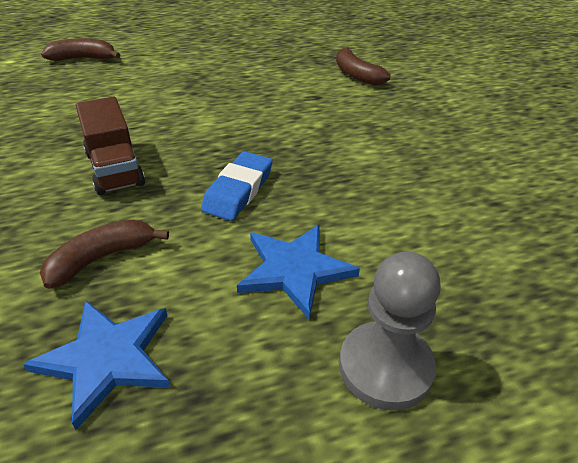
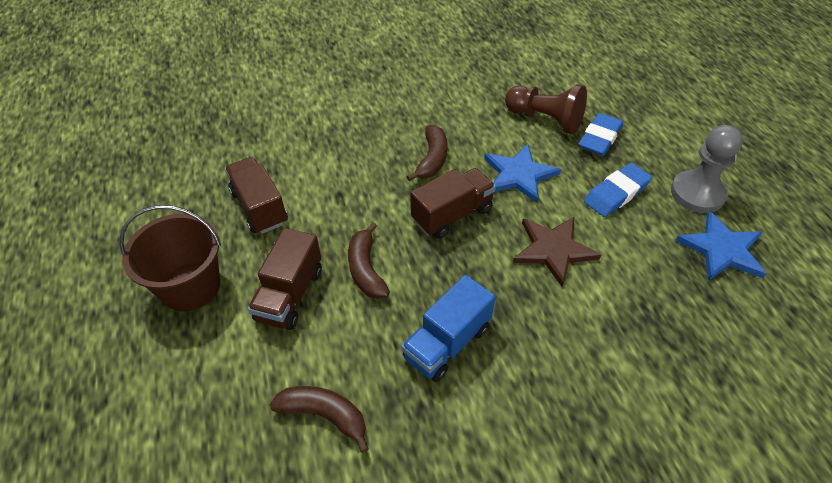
blue eraser: [201,151,273,221] = 1 -> [578,113,623,156] [584,163,652,217] = 2
blue truck: none = 0 -> [401,275,495,382] = 1
brown bucket: none = 0 -> [119,205,221,311] = 1
brown pawn: none = 0 -> [505,84,587,134] = 1
brown star: none = 0 -> [513,217,601,287] = 1
brown truck: [76,97,145,195] = 1 -> [225,157,288,234] [248,228,322,330] [410,168,496,239] = 3

